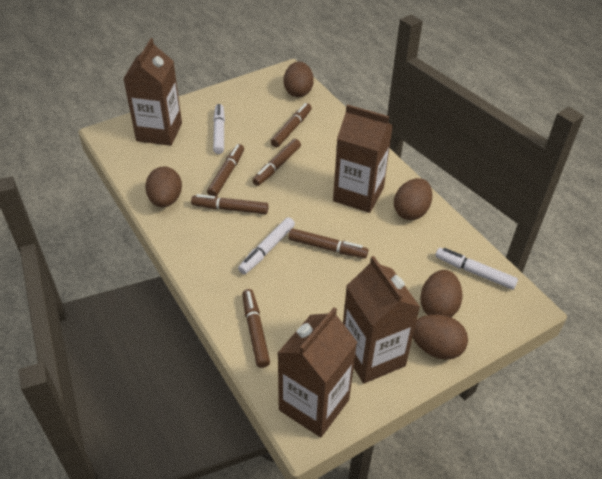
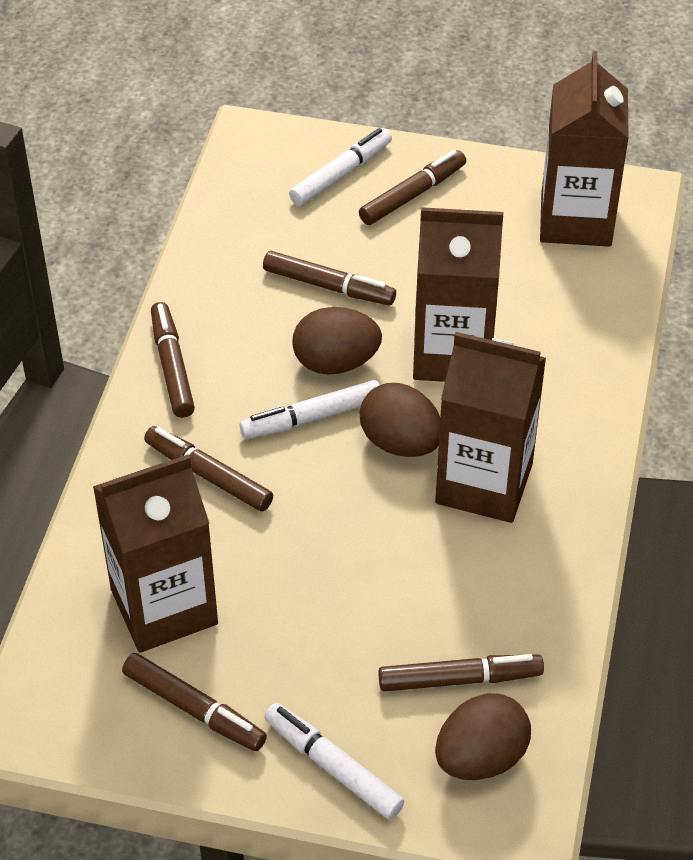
brown egg: [145,166,182,207] [283,62,314,97] [394,178,432,220] [413,314,468,360] [420,270,463,317] = 5 -> [292,307,382,375] [359,383,440,457] [435,693,531,780] = 3

